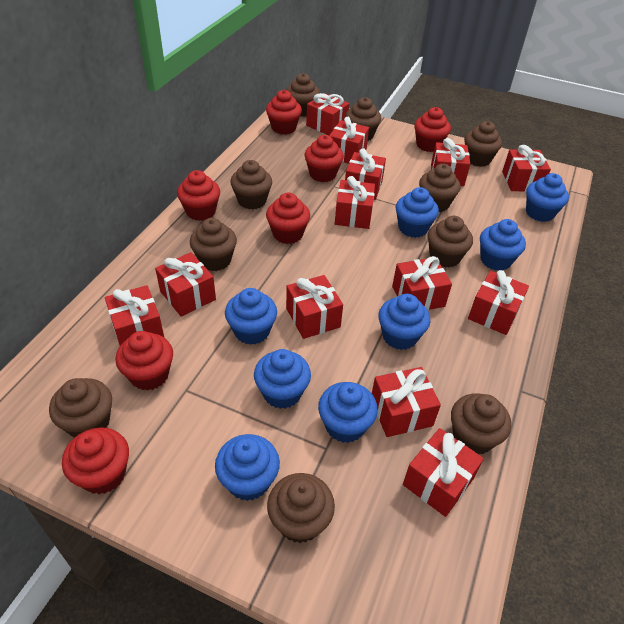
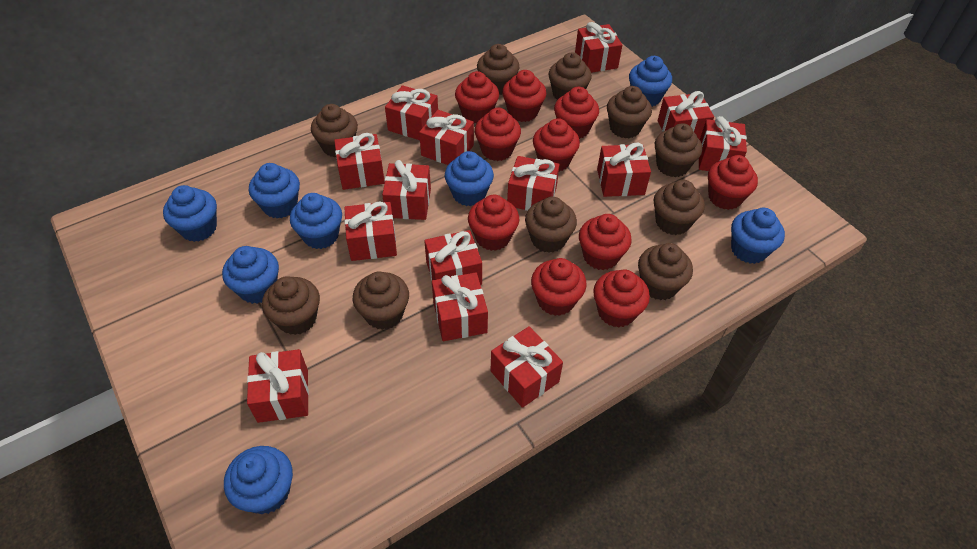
red cupcake: [62,427,129,494] [116,331,173,391] [177,170,220,221] [266,90,302,135] [266,193,310,244] [304,135,344,182] [414,107,451,152] = 7 -> [455,71,499,123] [468,195,519,251] [475,107,521,161] [502,70,546,122] [531,258,587,316] [533,118,580,172] [554,87,599,139] [579,214,632,270] [593,270,650,328] [708,155,758,210] = 10
red gift: [105,285,165,345] [155,252,216,317] [286,275,343,339] [306,93,349,135] [329,117,369,164] [335,176,375,229] [345,148,386,200] [372,367,441,437] [392,256,452,310] [403,428,484,517] [431,138,470,186] [468,270,529,335] [502,145,551,192] = 13 -> [247,349,309,423] [334,133,385,190] [344,201,397,261] [382,160,431,220] [385,85,438,140] [419,110,474,165] [424,230,482,285] [432,272,488,341] [490,326,563,408] [507,156,560,211] [575,22,622,73] [597,142,651,197] [658,91,714,140] [699,116,747,171] = 14

